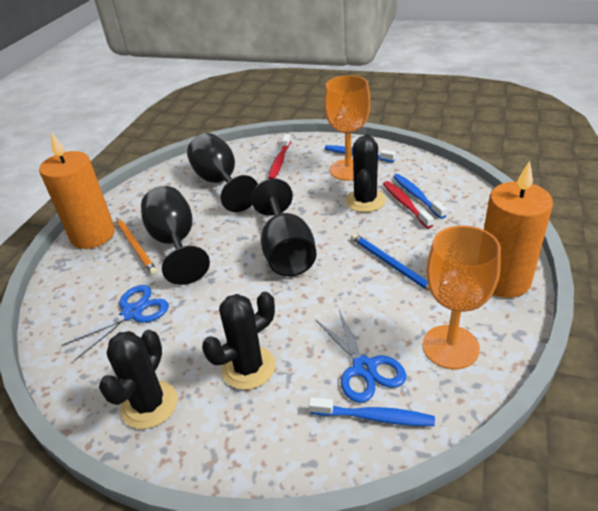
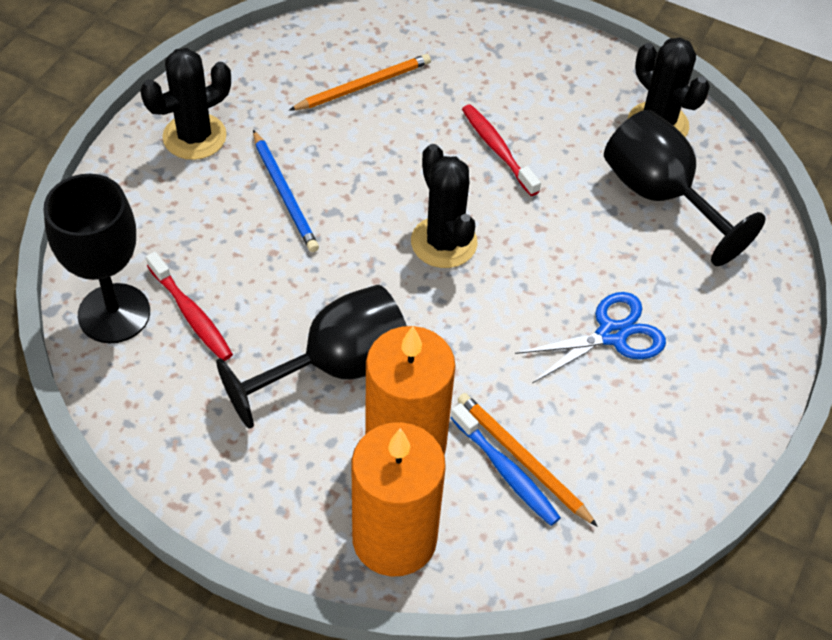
blue scissors: [61,285,169,360] [316,310,406,403] = 2 -> [515,292,666,383] = 1
blue toothbrush: [309,397,435,426] [325,145,396,162] [393,174,447,219] = 3 -> [450,403,561,526] = 1
orange goblet: [324,75,370,181] [422,225,501,369] = 2 -> none = 0
orange pencil: [116,218,157,275] = 1 -> [289,54,431,111] [458,393,598,527] = 2

